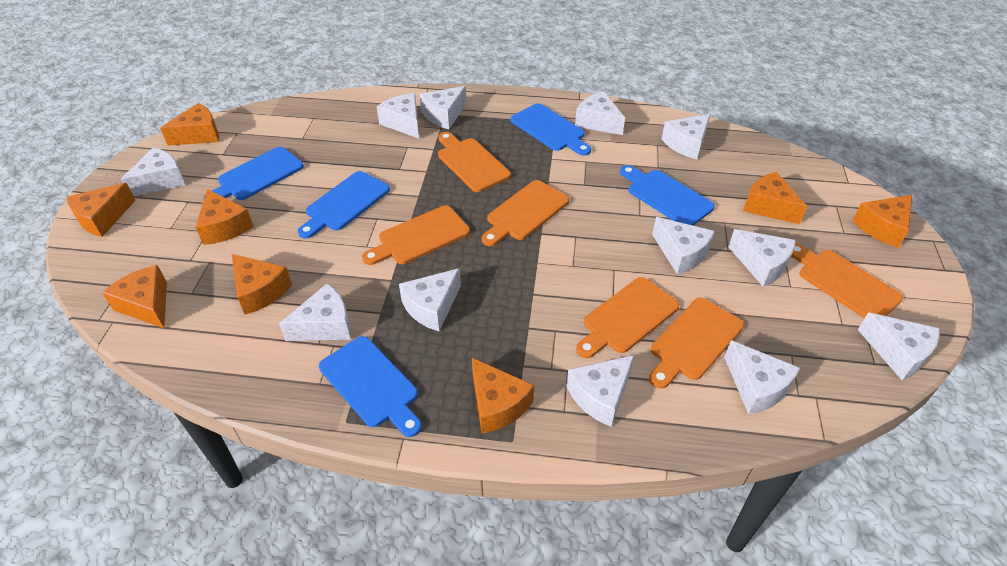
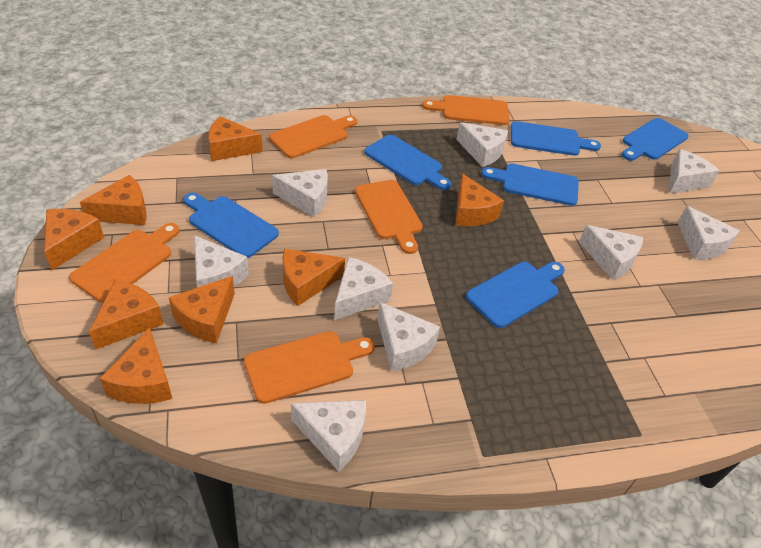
blue cutting board: [203,147,304,200] [298,171,390,239] [319,336,422,437] [511,103,591,156] [620,165,715,226] = 5 -> [183,193,279,258] [364,135,452,190] [466,262,565,328] [481,163,579,206] [511,121,601,156] [622,118,688,161] = 6
orange cutting board: [362,205,470,265] [438,132,511,192] [481,180,569,246] [576,277,679,358] [649,297,744,389] [791,243,903,318] = 6 -> [69,223,180,303] [244,331,375,404] [269,115,357,158] [355,180,423,254] [422,95,510,125] = 5
white cheese: [120,147,185,196] [279,283,351,341] [377,93,419,139] [399,268,461,331] [420,86,467,129] [566,355,635,427] [575,91,625,135] [652,217,715,275] [662,114,711,159] [724,340,800,414] [728,229,796,287] [858,312,940,380] = 12 -> [194,235,249,287] [272,169,328,218] [291,400,366,472] [334,257,393,320] [377,302,440,372] [456,122,508,167] [579,225,643,280] [669,149,720,194] [677,206,740,260] = 9

